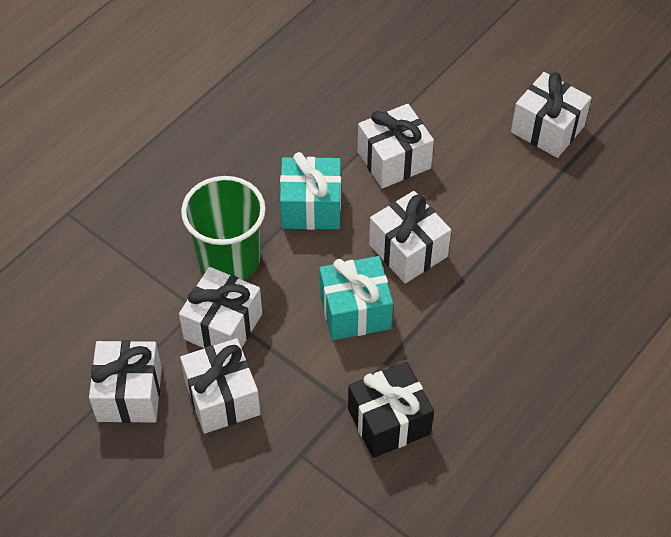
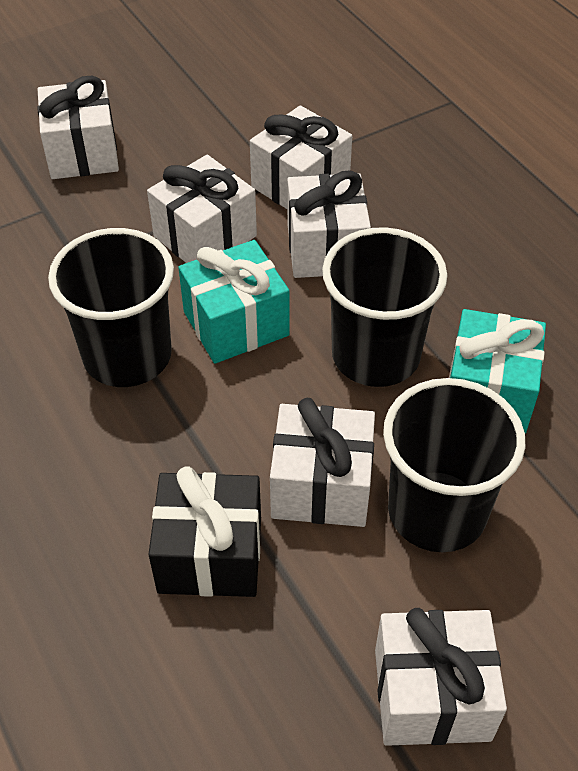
black cup: none = 0 -> [48,228,174,387] [322,227,447,387] [383,378,526,552] = 3
green cup: [181,176,266,280] = 1 -> none = 0

